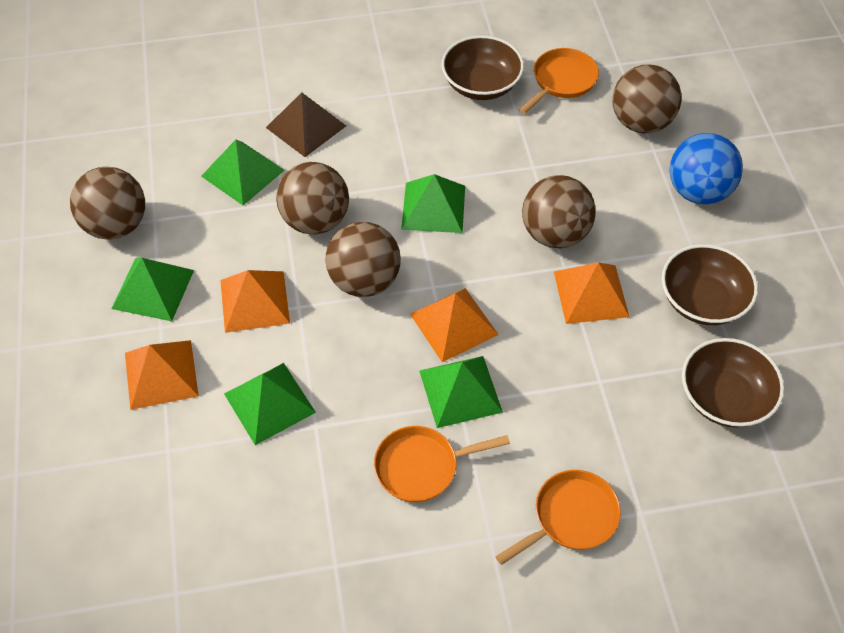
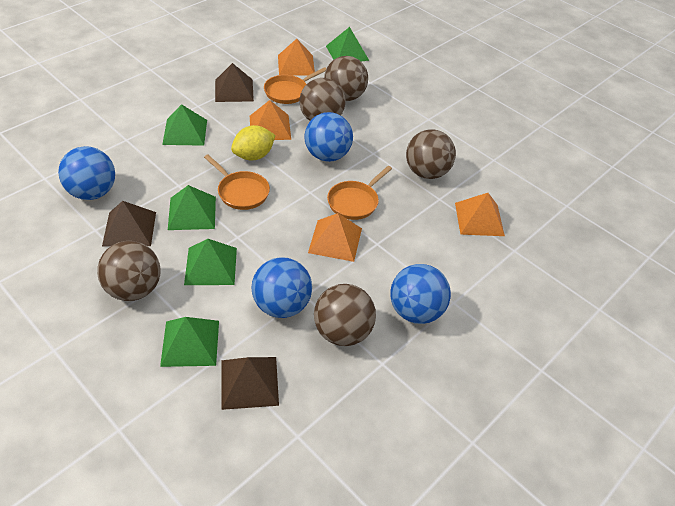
blue ball: [669,133,743,205] = 1 -> [58,146,115,200] [251,257,312,318] [304,112,353,162] [390,264,451,324] = 4
brown bowl: [441,35,524,100] [662,244,758,325] [682,338,784,428] = 3 -> none = 0
brown pyramid: [266,92,346,157] = 1 -> [102,201,156,247] [215,63,254,102] [221,357,279,410] = 3
yellow lemon: none = 0 -> [231,125,275,160] = 1

